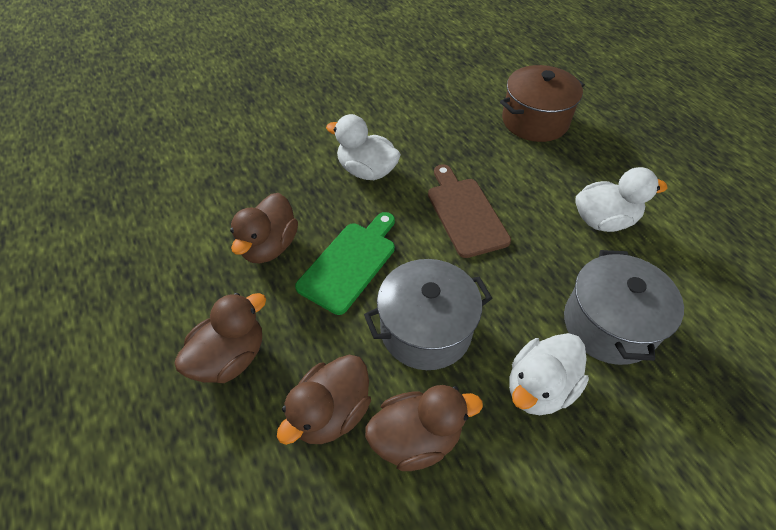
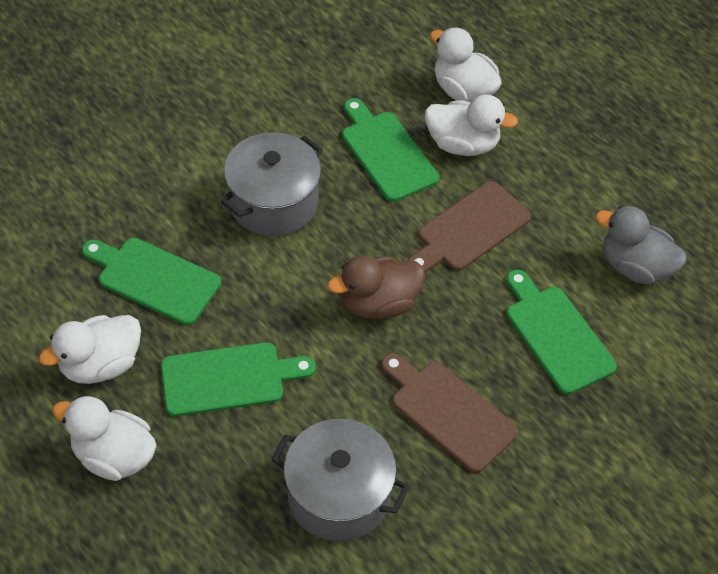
brown cutting board: [428,164,511,258] = 1 -> [381,353,518,473] [408,181,531,273] = 2
brown duck: [174,293,266,383] [230,193,298,263] [277,355,371,445] [365,385,483,471] = 4 -> [328,255,425,319] = 1
brown pot: [500,65,585,142] = 1 -> none = 0
green cutting board: [295,212,395,315] = 1 -> [82,238,221,325] [161,342,316,417] [342,98,439,202] [506,269,617,395] = 4
grey duck: none = 0 -> [596,206,687,284] = 1
white duck: [326,114,401,180] [509,333,589,415] [575,167,667,232] = 3 -> [39,315,141,384] [52,396,156,481] [425,94,518,156] [430,27,502,102] = 4

